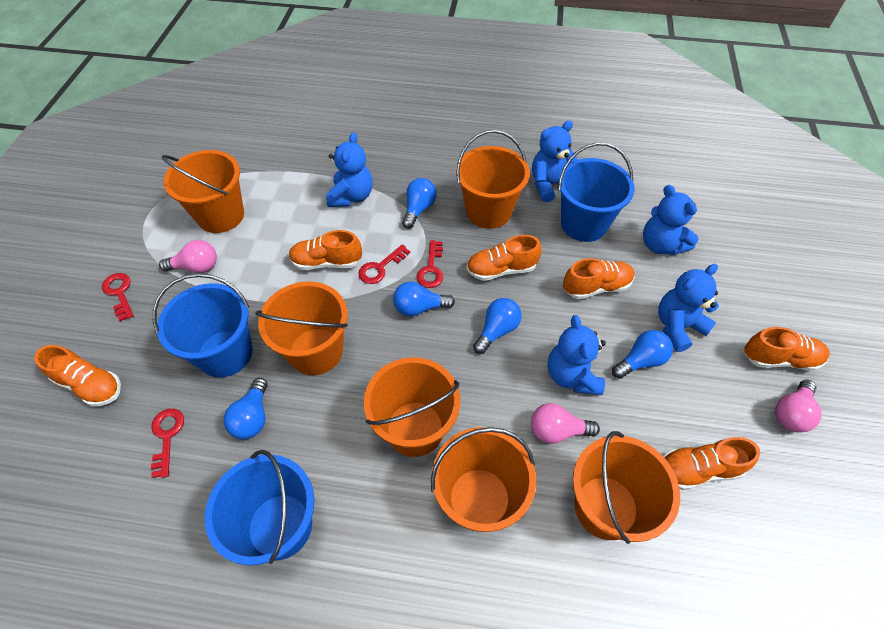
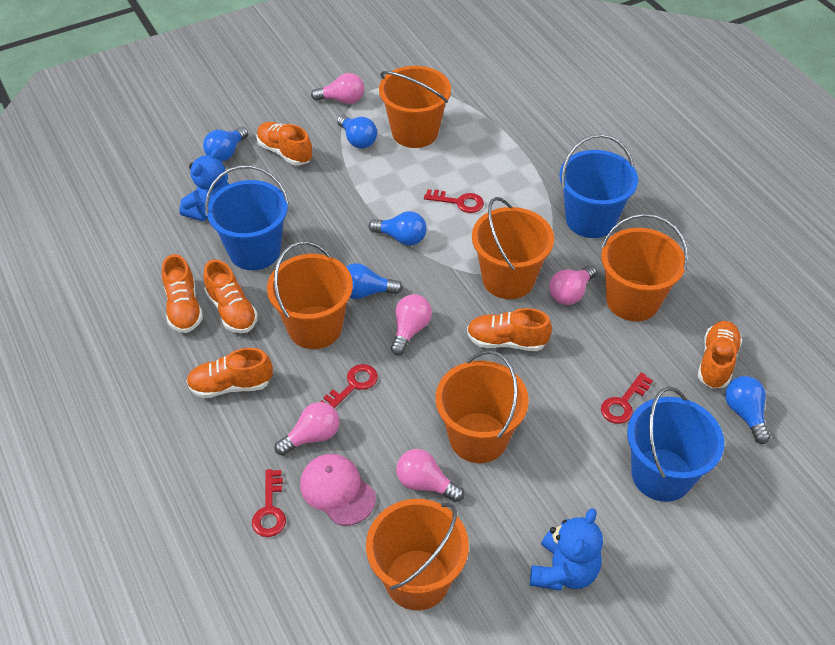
blue teddy bear: [326,132,373,207] [532,121,578,203] [548,315,606,395] [643,185,699,255] [658,264,719,352] = 5 -> [179,147,229,221] [530,508,603,591] = 2
pink cap: none = 0 -> [300,454,376,526] = 1
pink light bulb: [159,240,217,273] [531,403,600,444] [775,380,822,433] = 3 -> [275,402,339,456] [311,73,364,104] [391,294,432,355] [396,449,464,502] [549,265,597,305] = 5

